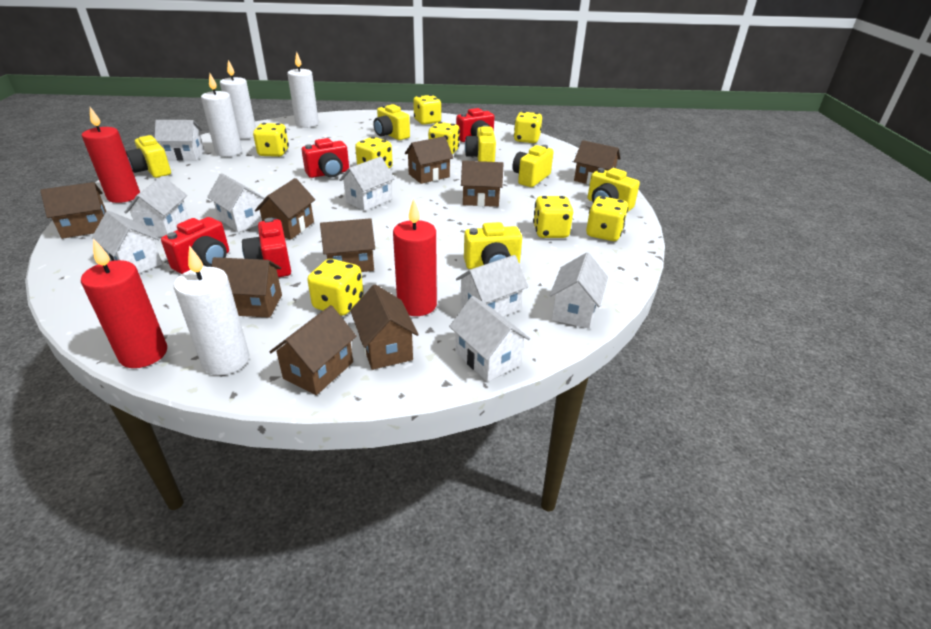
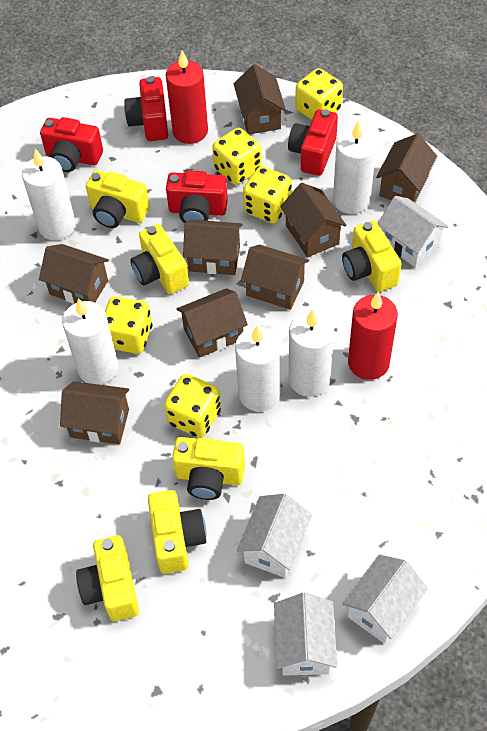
brown house: [40,182,106,239] [212,257,282,318] [255,178,315,240] [270,305,357,395] [320,218,375,272] [350,284,419,370] [405,136,453,184] [461,161,504,207] [574,140,621,185] = 9 -> [39,244,109,304] [60,381,129,444] [177,288,248,358] [183,219,242,275] [234,64,286,134] [241,245,309,310] [280,183,346,257] [376,134,437,202] = 8
red candle: [81,239,167,368] [82,107,140,203] [393,199,437,316] = 3 -> [166,50,208,144] [348,292,398,380] = 2
white candle: [174,245,249,375] [201,73,242,157] [220,60,256,139] [287,52,319,127] = 4 -> [22,149,76,240] [62,298,119,385] [235,326,281,412] [289,309,334,397] [333,121,376,214] = 5
white house: [92,211,162,273] [124,176,189,237] [155,120,204,160] [207,173,265,232] [339,156,395,211] [449,296,530,382] [456,255,528,317] [550,252,608,329] = 8 -> [237,494,312,578] [274,593,337,675] [342,555,428,644] [377,196,448,267] = 4
yellow dice: [253,123,289,157] [307,259,363,316] [355,137,393,168] [413,95,441,125] [428,122,460,155] [514,111,542,143] [533,196,573,238] [586,196,628,241] = 8 -> [105,296,153,354] [164,374,221,438] [212,128,262,185] [243,166,292,223] [295,68,343,120] = 5

